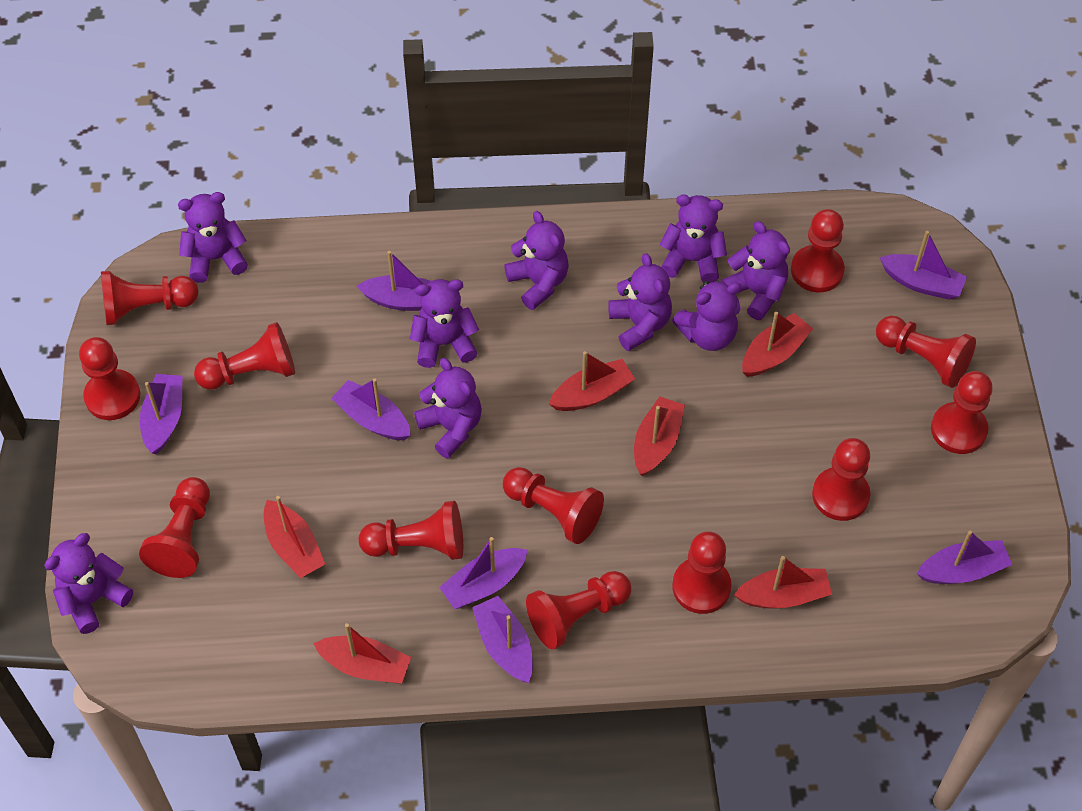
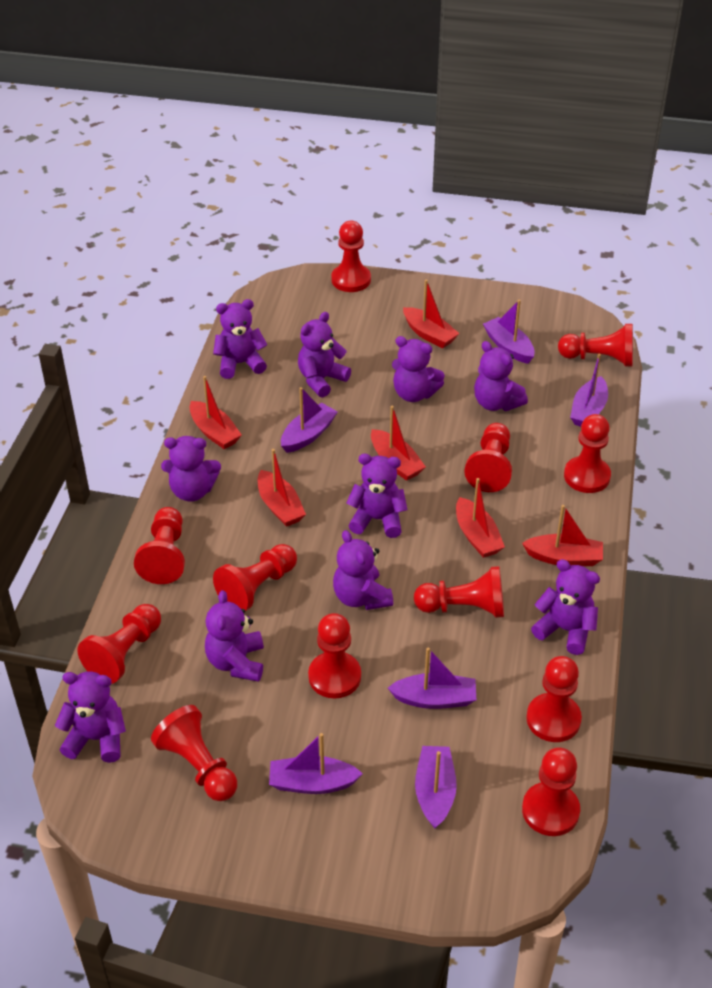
purple boat: [140,374,182,454] [331,378,411,440] [357,251,431,311] [439,537,528,609] [472,596,533,683] [880,231,967,300] [917,531,1012,584] = 7 -> [269,733,363,794] [281,387,338,453] [388,648,476,709] [415,746,457,828] [483,300,535,364] [570,354,608,427] = 6
purple teddy bear: [44,533,133,634] [178,192,248,282] [410,279,479,368] [414,358,482,458] [504,211,569,310] [608,253,672,351] [660,195,727,283] [672,280,742,351] [720,221,790,320] = 9 -> [55,671,126,763] [161,436,221,502] [205,590,264,682] [213,299,267,379] [298,312,351,398] [333,530,393,610] [346,454,408,538] [392,336,445,402] [474,341,528,411] [531,559,600,655] = 10

